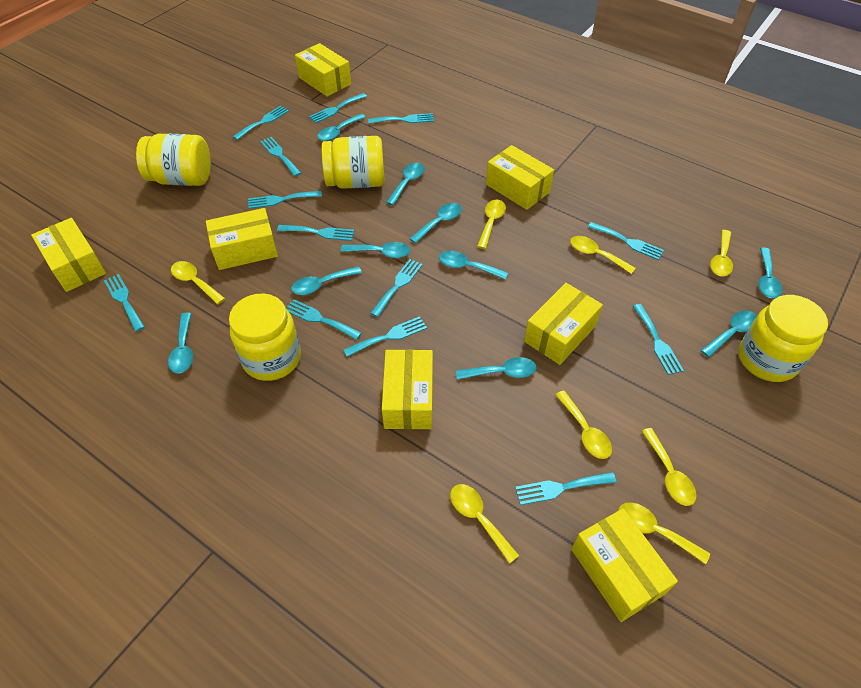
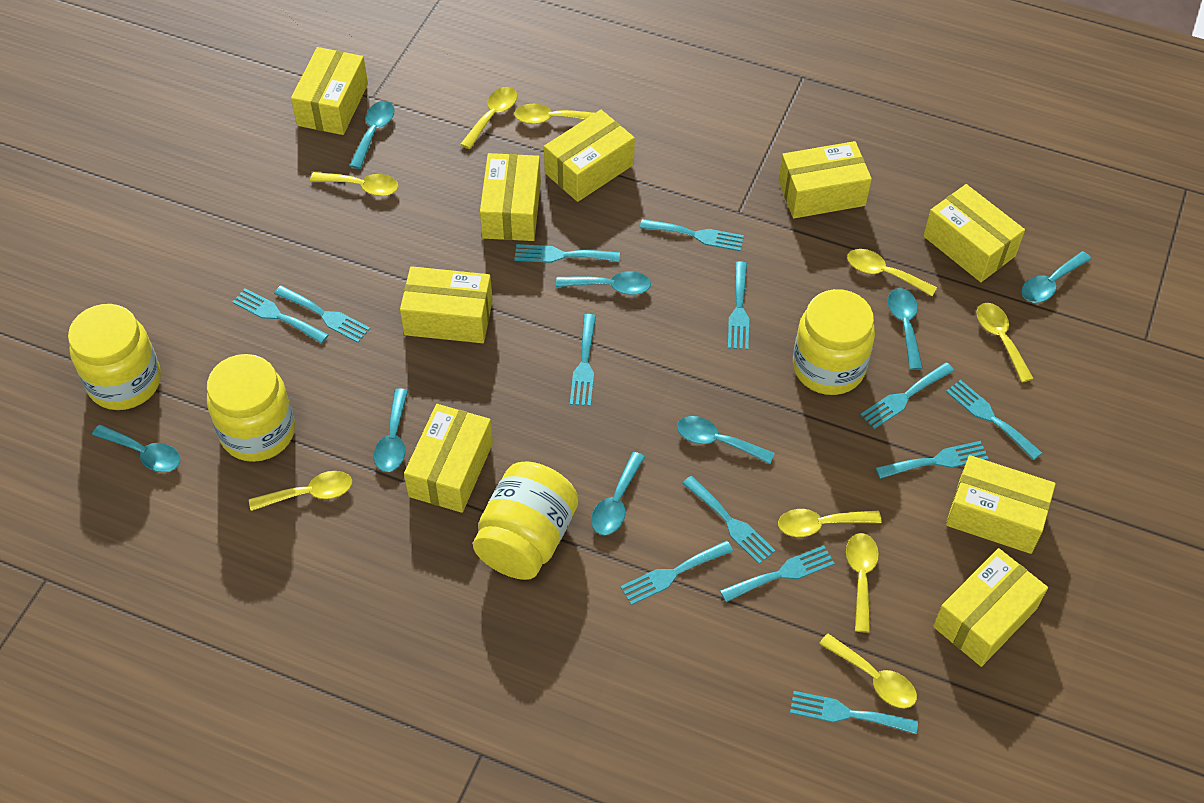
turquoise spoon: [168,313,193,373] [291,266,362,295] [317,114,366,141] [341,242,410,258] [386,162,424,205] [409,203,462,244] [439,251,508,280] [456,357,536,380] [701,311,757,357] [759,248,782,298] = 10 -> [92,424,180,472] [349,101,394,169] [374,388,408,472] [556,271,651,295] [591,452,645,535] [677,416,775,464] [888,288,923,370] [1021,251,1091,303] = 8
yellow box: [31,218,106,292] [206,208,278,270] [295,43,351,97] [382,349,433,429] [486,145,554,210] [524,283,603,365] [571,509,678,622] = 7 -> [291,47,368,135] [400,266,493,343] [404,404,493,513] [480,153,541,241] [544,110,635,202] [778,141,872,218] [923,184,1025,282] [933,548,1048,667] [946,455,1056,554] = 9
yellow spoon: [171,261,225,304] [450,484,519,564] [477,200,506,249] [555,390,612,459] [570,236,636,274] [618,502,710,564] [642,428,697,506] [710,230,733,277] = 8 -> [249,471,352,511] [310,172,399,196] [460,87,518,149] [514,104,594,124] [778,509,882,537] [819,633,917,708] [846,533,879,632] [847,249,937,296] [976,303,1034,383] = 9

